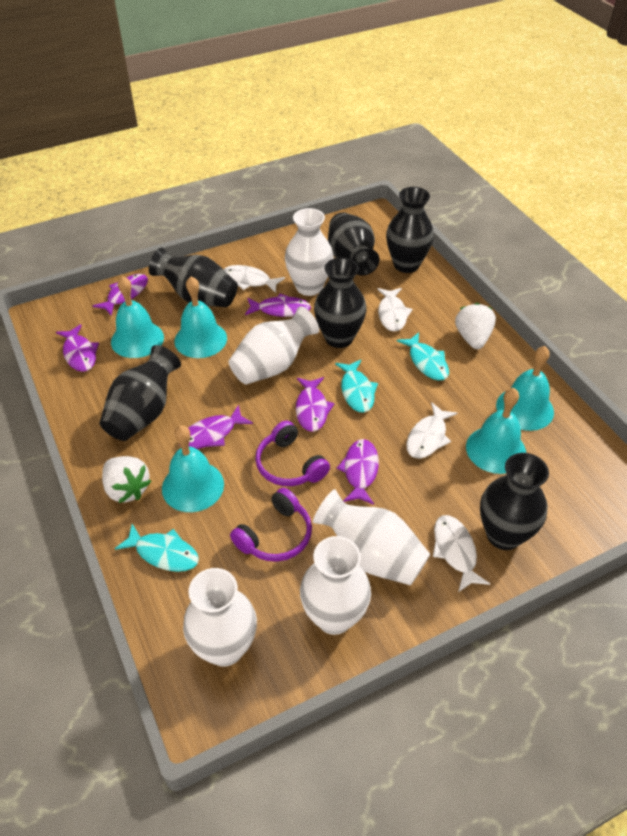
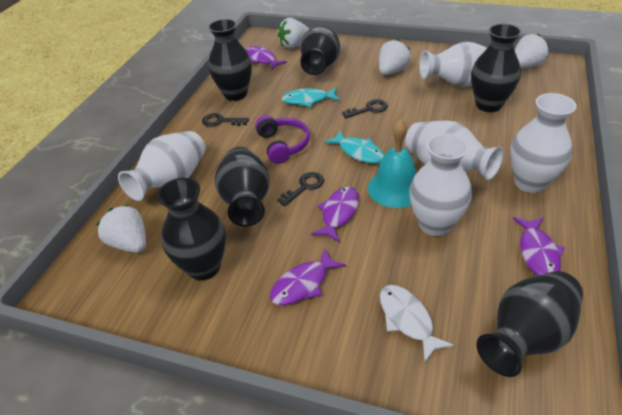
black key: none = 0 -> [202,113,249,127] [277,172,324,206] [342,99,388,118] = 3
purple fish: [56,324,99,372] [93,274,148,315] [179,405,253,449] [245,294,311,317] [296,377,334,432] [337,439,379,505] = 6 -> [246,46,287,70] [270,248,346,305] [311,187,359,242] [513,217,565,276] = 4
purple headphones: [230,488,312,562] [255,421,330,486] = 2 -> [255,115,310,164] = 1
turquoise bell: [111,276,164,358] [162,425,224,512] [174,276,227,358] [466,388,526,474] [496,346,554,431] = 5 -> [368,119,416,208] = 1
turquoise fish: [115,524,199,572] [335,360,378,413] [397,332,449,381] = 3 -> [281,87,340,107] [324,130,384,164] = 2
white fish: [223,265,285,293] [377,288,413,332] [406,402,457,459] [433,515,490,592] = 4 -> [380,285,454,363] = 1
white strawberry: [102,456,151,503] [455,303,496,349] = 2 -> [96,204,146,253] [278,18,310,49] [379,39,411,75] [515,34,549,68] = 4

